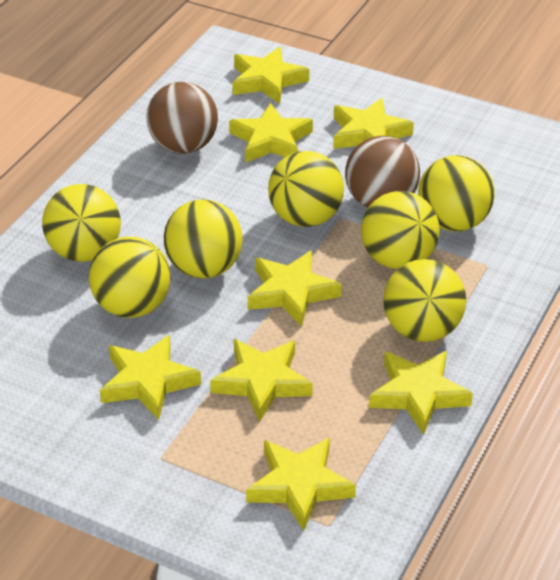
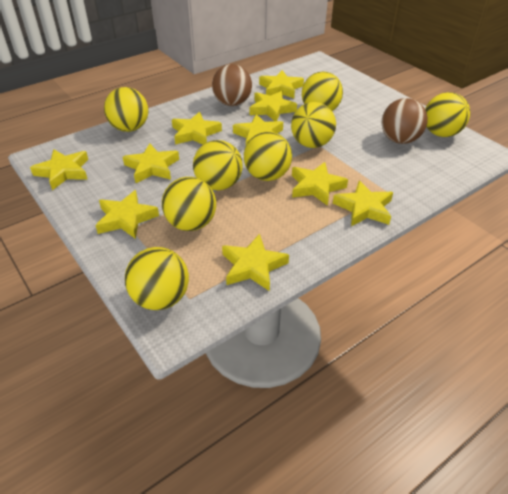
yellow ball: [42,184,121,262] [89,237,171,318] [164,199,243,279] [268,151,344,227] [361,191,440,269] [383,259,466,342] [418,155,495,232] = 7 -> [104,87,148,132] [125,247,189,310] [162,177,216,231] [193,140,243,190] [244,132,292,181] [291,102,336,148] [302,71,343,111] [425,92,470,137] = 8
yellow star: [100,335,201,420] [210,339,313,422] [229,103,313,163] [232,47,309,104] [246,437,356,531] [248,250,342,326] [333,98,414,149] [369,351,473,435] = 8 -> [30,149,88,190] [95,190,159,239] [123,143,179,183] [172,112,222,145] [222,234,289,291] [233,114,283,145] [249,91,297,121] [259,70,304,98] [292,162,348,206] [333,181,393,226] = 10

